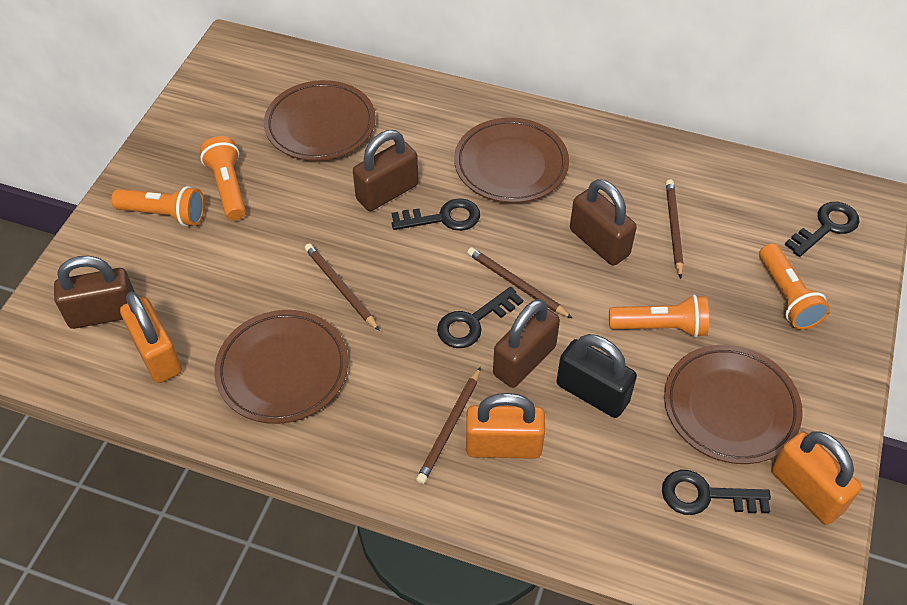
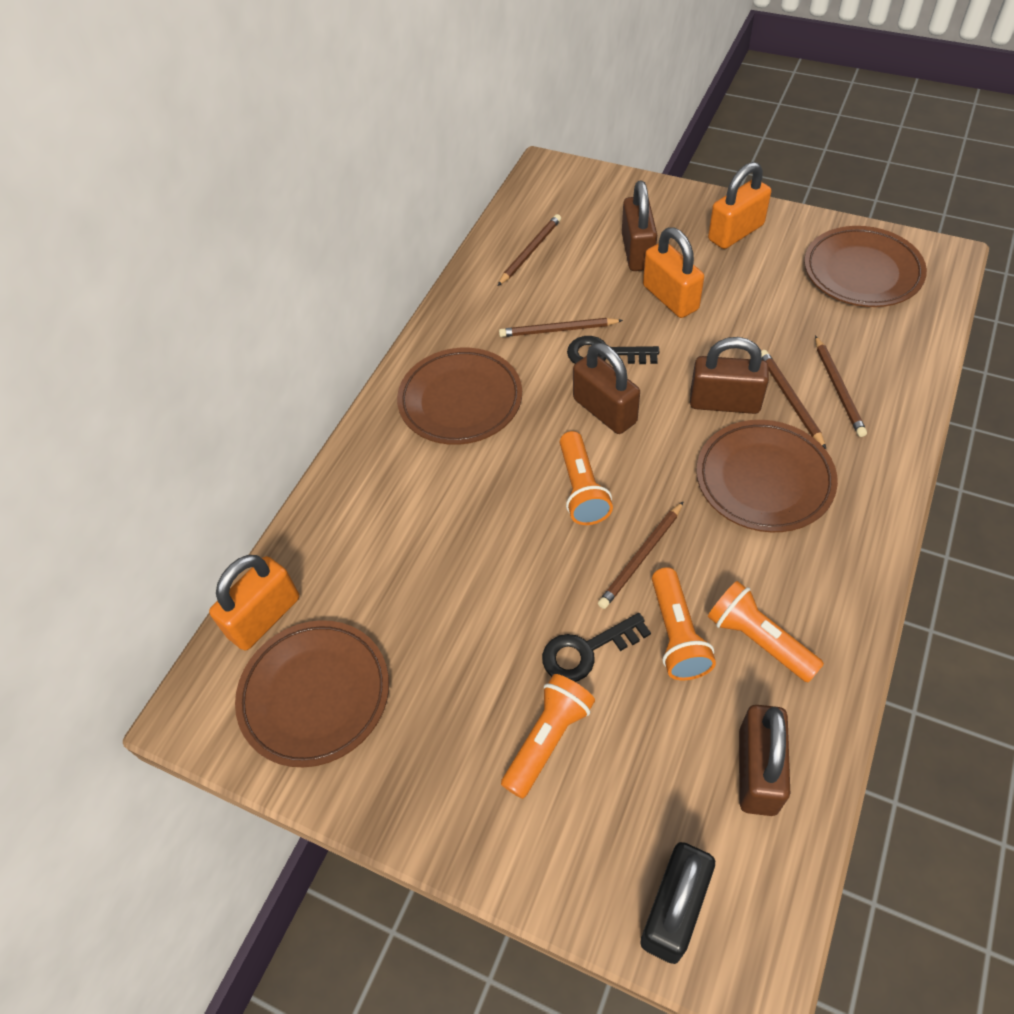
black key: [392,198,480,231] [437,287,523,348] [662,470,771,515] [784,202,860,257] = 4 -> [542,613,651,682] [567,336,659,364] = 2
brown pencil: [305,243,380,331] [416,367,481,484] [467,247,572,318] [666,179,684,279] = 4 -> [498,214,561,286] [499,318,623,337] [598,501,684,609] [761,350,826,449] [815,336,867,437] = 5

